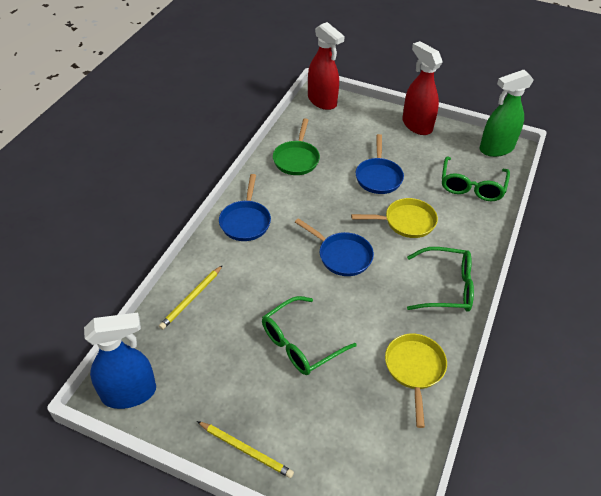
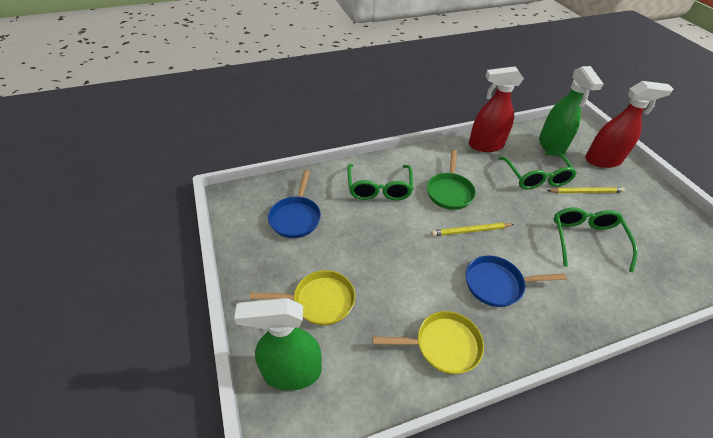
blue pan: [219,174,271,241] [295,218,374,276] [356,134,404,194] = 3 -> [268,170,321,238] [466,256,566,307] = 2
blue spray bottle: [84,313,156,409] = 1 -> none = 0
green spray bottle: [479,70,534,157] = 1 -> [234,298,322,391] [539,66,603,156] = 2

